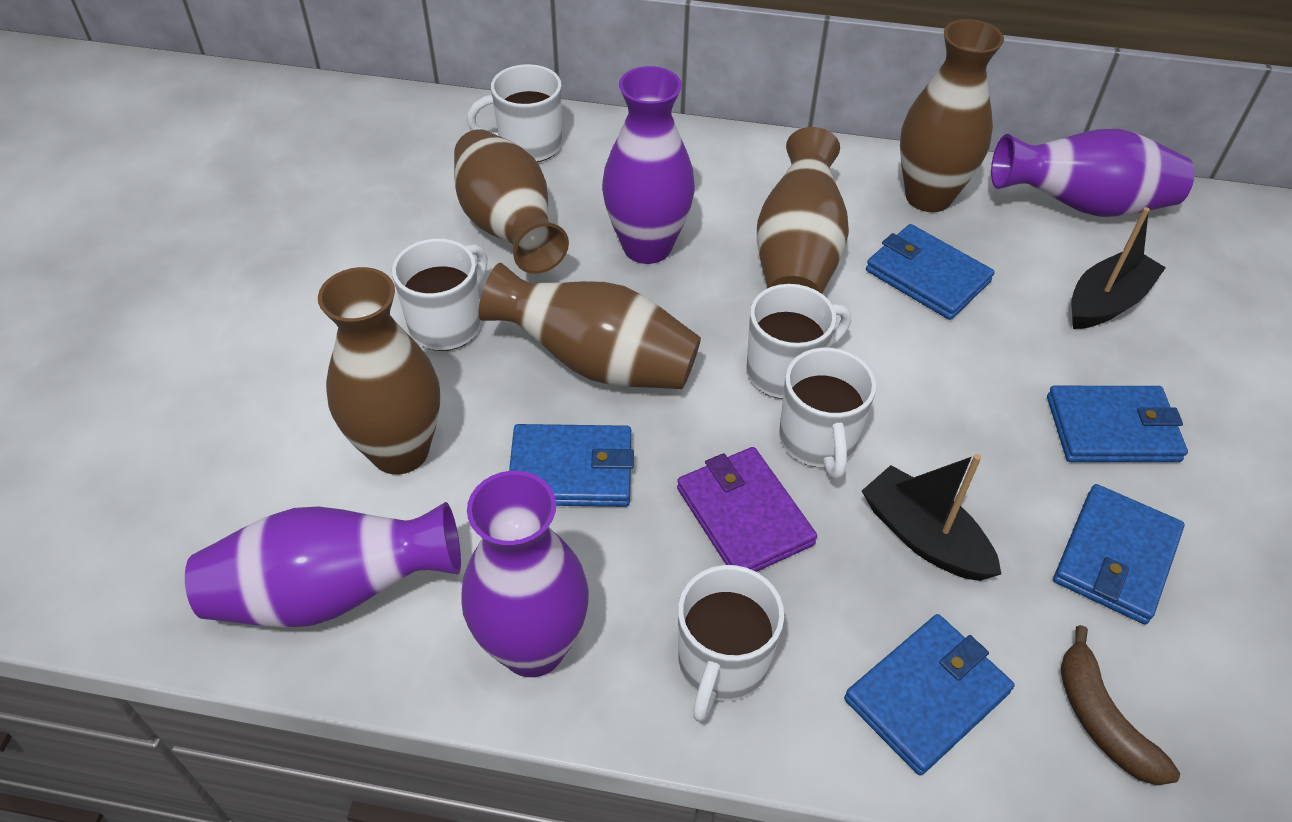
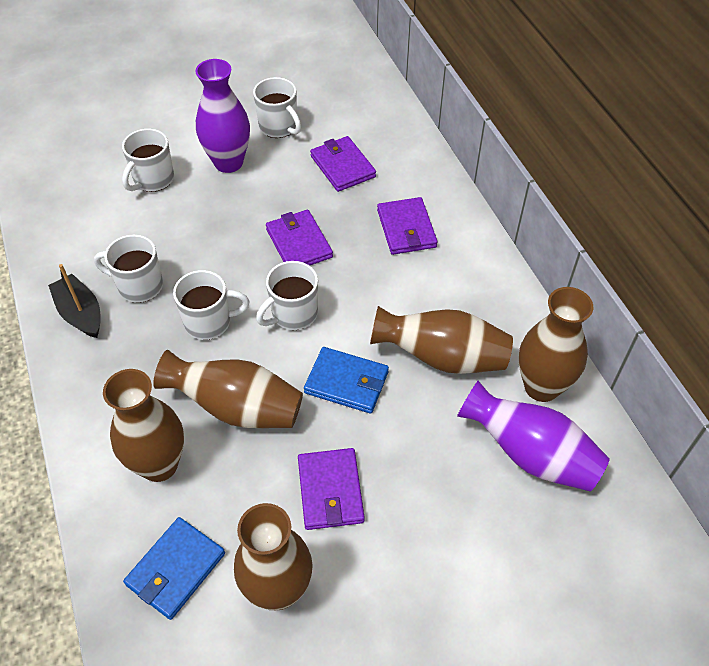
black boat: [862,454,1001,581] [1071,207,1166,329] = 2 -> [48,264,101,338] = 1
blue wallet: [509,424,634,507] [844,614,1014,776] [866,224,995,320] [1047,386,1188,462] [1053,484,1185,625] = 5 -> [123,517,225,620] [304,347,389,414] = 2
brown banana: [1060,625,1180,785] = 1 -> none = 0
purple vase: [185,502,461,628] [461,471,589,677] [602,66,695,264] [991,129,1195,217] = 4 -> [196,59,250,173] [457,381,610,492] = 2
purple wallet: [677,447,817,572] = 1 -> [266,210,333,266] [298,448,365,530] [310,136,376,192] [377,197,438,255] = 4

